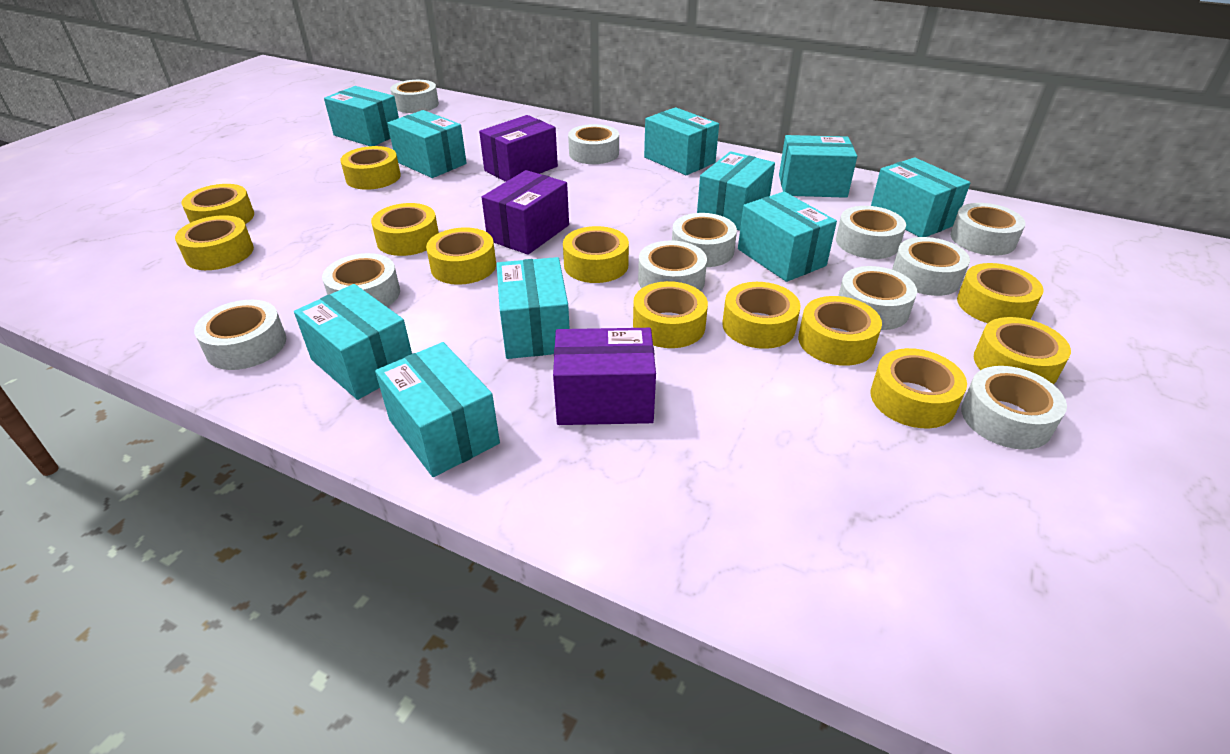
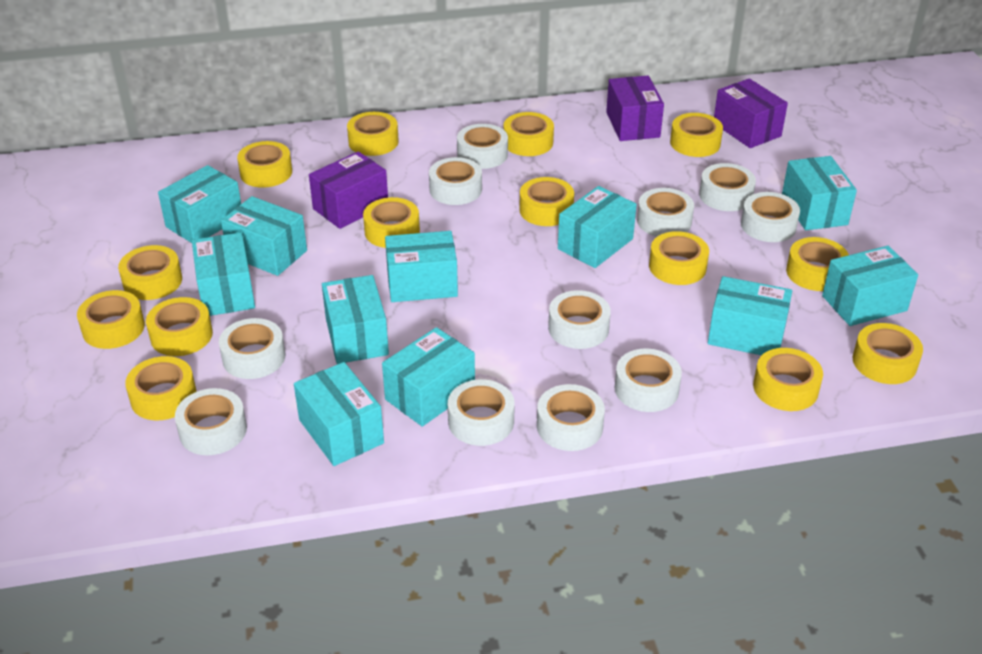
turquoise box: [294,284,412,400] [324,86,399,146] [375,342,500,477] [388,110,467,178] [497,257,570,359] [644,107,719,175] [697,151,775,231] [738,192,837,282] [779,135,857,198] [871,157,970,237] = 10 -> [158,165,241,243] [192,232,255,316] [221,196,307,276] [294,362,384,466] [322,275,389,364] [382,327,475,427] [385,231,458,302] [558,186,637,268] [708,276,792,355] [782,156,857,230] [822,246,918,326] = 11
yellow tape: [175,215,254,270] [182,184,254,224] [340,146,401,190] [371,203,439,256] [426,227,496,285] [563,226,629,283] [633,281,708,348] [722,282,801,349] [798,296,882,366] [870,348,967,428] [957,263,1044,323] [974,317,1071,385] = 12 -> [77,290,145,349] [118,245,182,300] [125,356,196,420] [146,297,213,356] [237,141,292,188] [347,112,399,156] [363,197,420,248] [504,112,554,156] [519,177,574,226] [649,231,709,285] [670,113,723,157] [753,348,823,411] [786,237,849,291] [853,323,923,384] = 14

